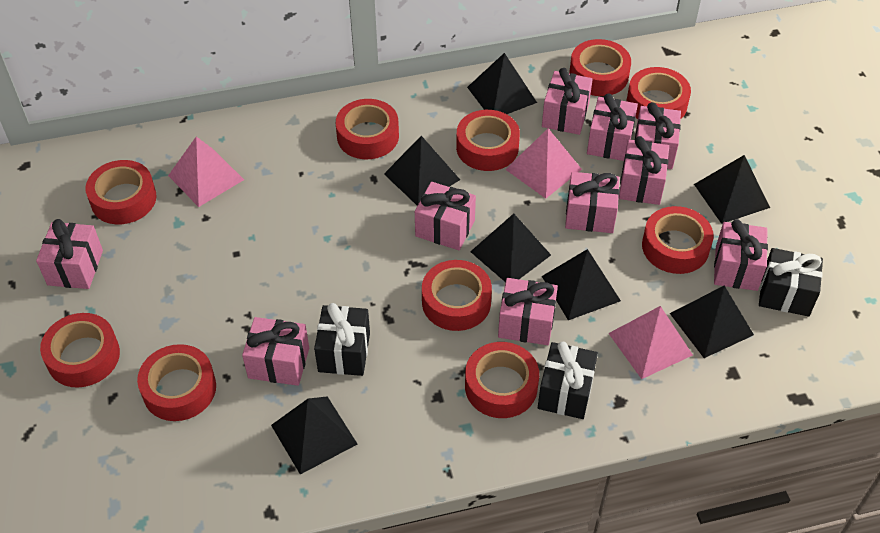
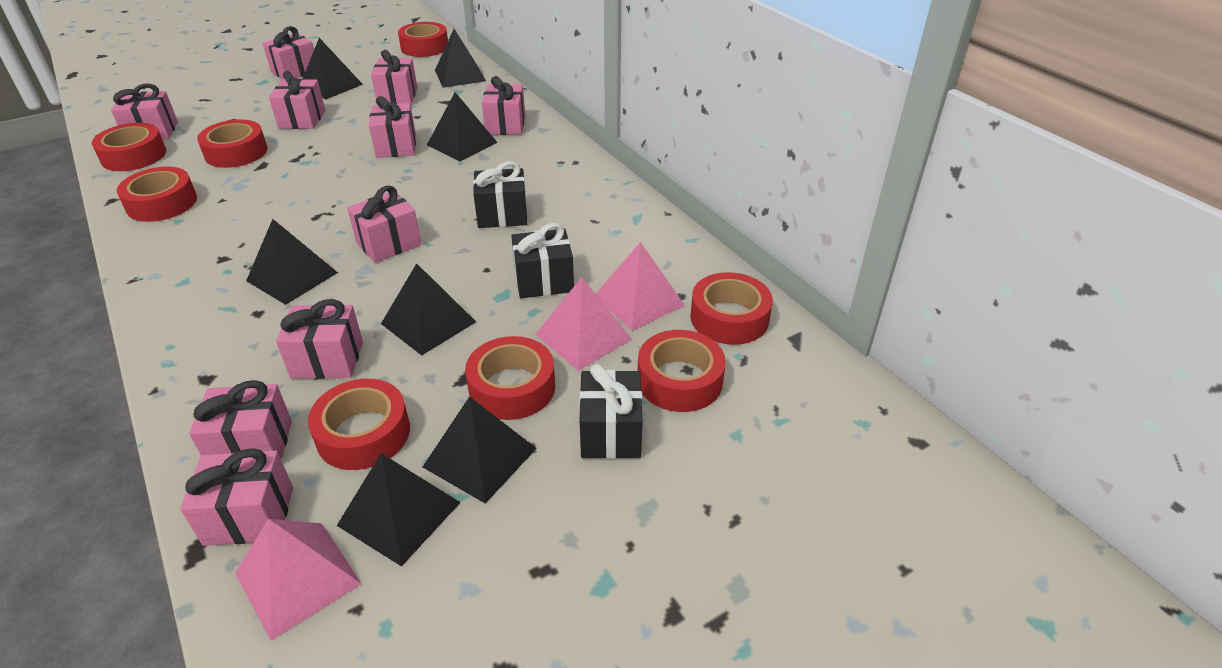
red tape: [40,313,120,387] [85,160,157,224] [137,344,216,421] [336,99,399,159] [422,260,492,331] [456,110,520,171] [465,342,539,418] [569,39,631,96] [627,67,691,120] [642,206,714,274] = 10 -> [92,123,166,171] [117,167,197,222] [197,119,267,168] [308,379,410,470] [398,22,448,57] [465,336,555,420] [638,330,726,412] [690,272,773,345] = 8

